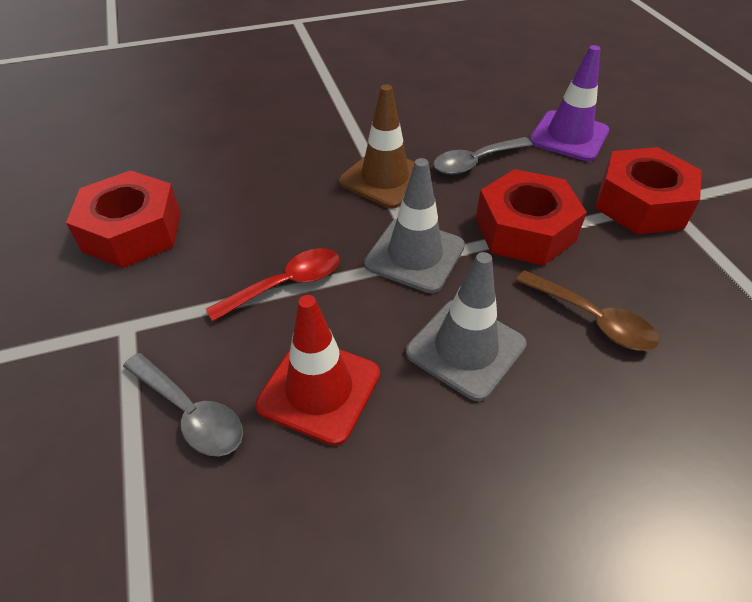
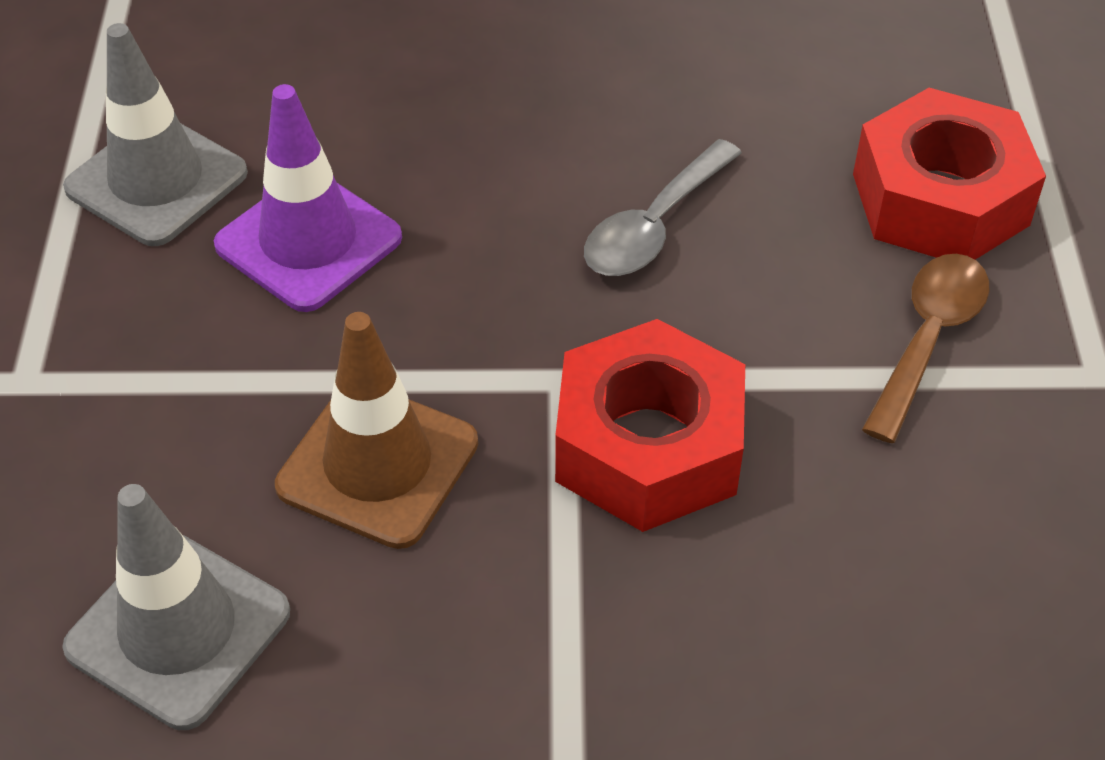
grey spoon: [123,353,243,456] [433,137,533,175] = 2 -> [584,139,742,276] = 1
red nut: [66,170,181,268] [476,169,587,266] [595,147,702,234] = 3 -> [555,319,745,532] [853,88,1046,260] = 2
red spoon: [206,248,340,322] = 1 -> none = 0
red traffic cone: [255,295,380,446] = 1 -> none = 0

